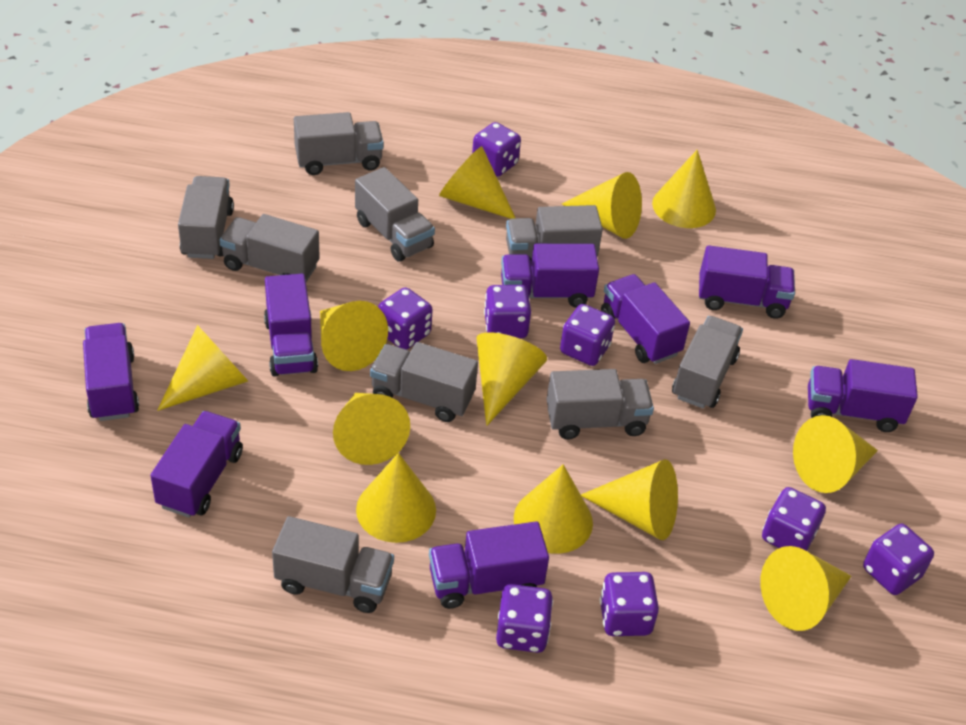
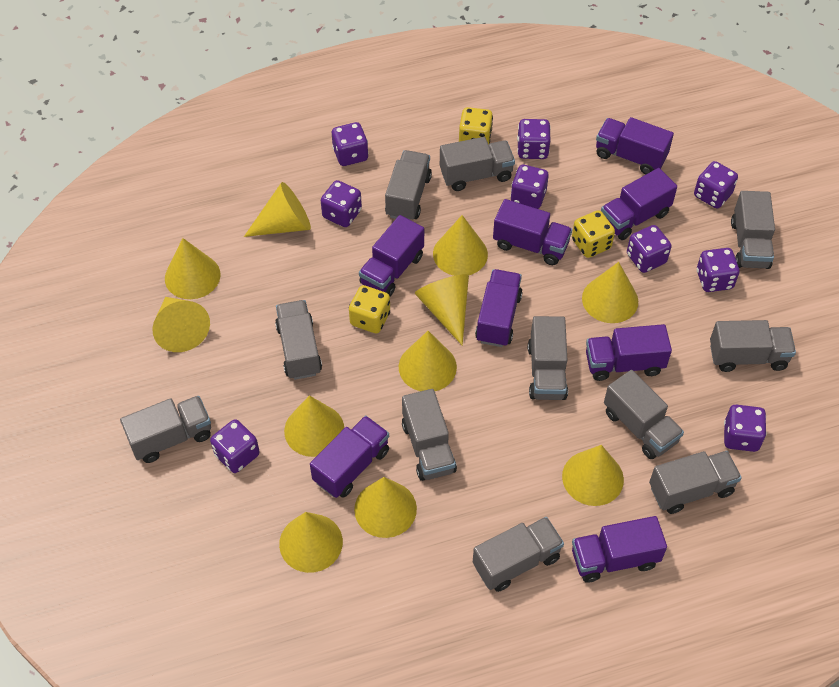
grey truck: [178,176,234,259] [219,214,320,282] [272,516,394,613] [294,112,384,175] [355,167,435,262] [370,342,478,422] [506,205,603,262] [546,369,654,439] [672,316,743,409] = 9 -> [120,396,211,463] [275,300,322,380] [385,150,432,220] [402,389,457,481] [440,137,515,191] [473,517,564,592] [528,316,568,400] [604,370,684,459] [649,451,742,514] [710,320,796,372] [731,191,775,269] = 11
purple dice: [378,287,433,350] [472,122,521,177] [484,285,531,338] [496,584,553,653] [560,304,615,366] [600,572,659,636] [762,487,826,551] [863,524,934,595] = 8 -> [210,419,260,473] [321,180,362,227] [332,122,368,166] [511,165,549,209] [517,119,551,159] [627,225,671,273] [694,161,738,208] [697,248,739,292] [724,405,766,452] = 9
yellow cone: [157,325,248,411] [320,301,388,371] [333,393,410,465] [356,453,436,543] [439,146,515,219] [476,332,547,426] [514,464,593,554] [562,172,642,239] [581,459,678,540] [652,150,716,228] [760,546,851,631] [793,415,878,493] = 12 -> [152,297,210,352] [165,238,221,299] [244,182,311,237] [279,512,343,573] [284,395,344,457] [354,477,417,538] [399,331,457,391] [415,274,469,346] [433,215,488,276] [562,445,624,506] [582,262,638,323] = 11
yellow dice: none = 0 -> [349,285,390,333] [459,107,493,144] [572,210,615,258] = 3

